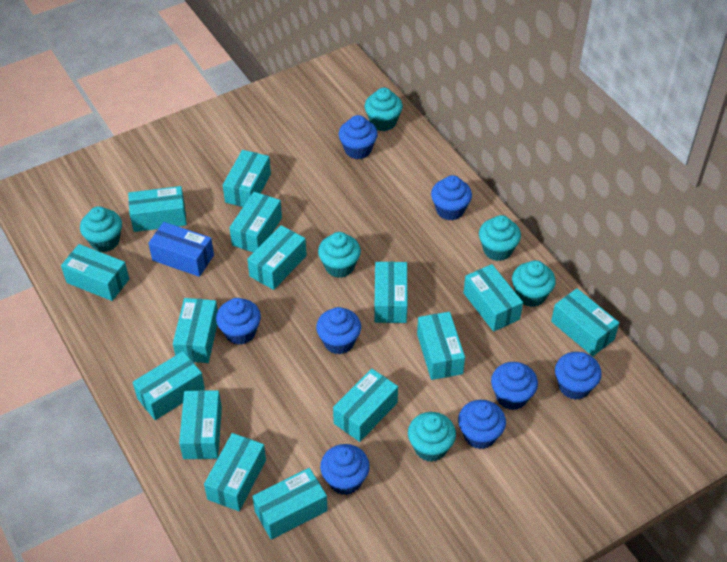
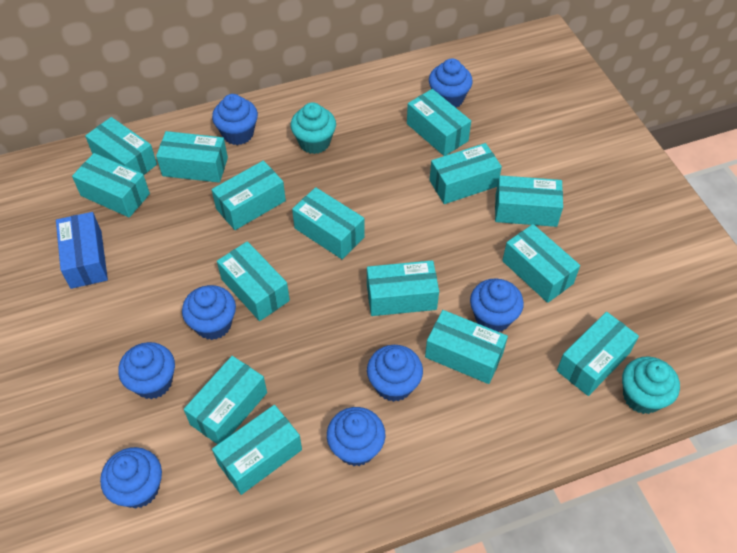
turquoise cupcake: [80,206,122,252] [318,232,361,278] [365,88,403,131] [408,412,456,462] [479,215,521,261] [512,260,556,307] = 6 -> [290,102,336,154] [622,357,680,414] = 2

